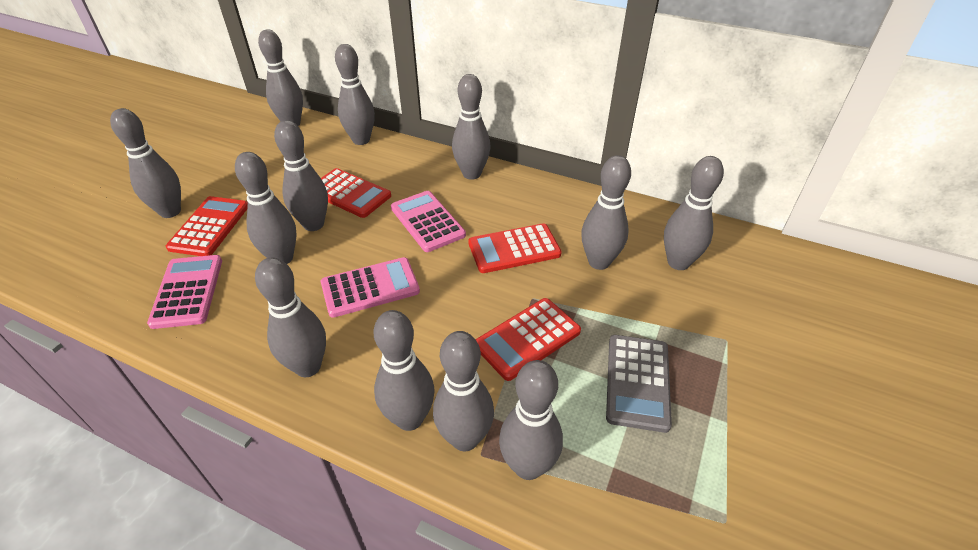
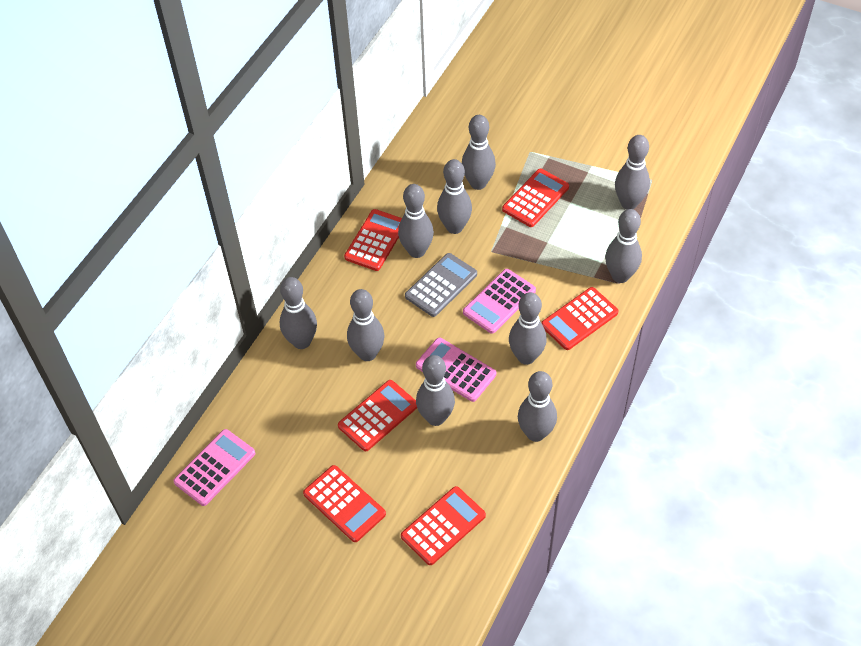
grey bowling pin: [110,108,181,218] [235,152,297,264] [255,258,326,377] [258,30,303,126] [274,120,328,231] [335,44,375,145] [374,310,435,431] [433,331,494,451] [452,74,491,180] [499,360,563,480] [581,155,631,270] [664,156,724,270] = 12 -> [280,277,317,349] [347,289,384,361] [398,184,434,258] [416,355,455,426] [437,159,472,234] [462,115,496,190] [509,292,547,365] [518,371,557,442] [605,209,642,283] [615,135,650,209] = 10
red calculator: [166,196,248,256] [321,168,391,218] [468,223,562,273] [476,298,581,381] = 4 -> [303,465,386,542] [338,380,417,451] [344,209,402,271] [401,486,486,565] [502,169,569,227] [541,287,619,350] = 6

